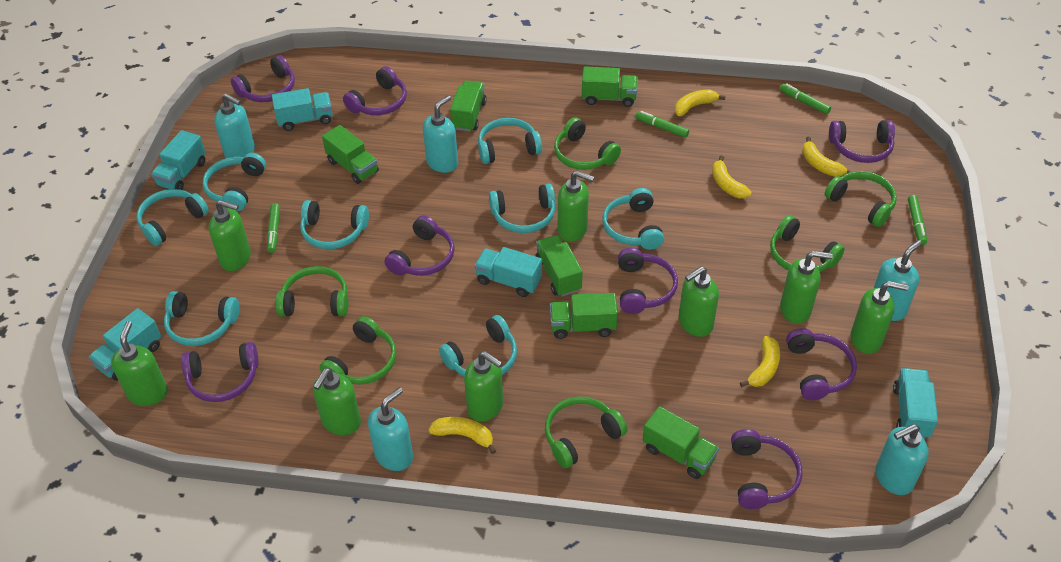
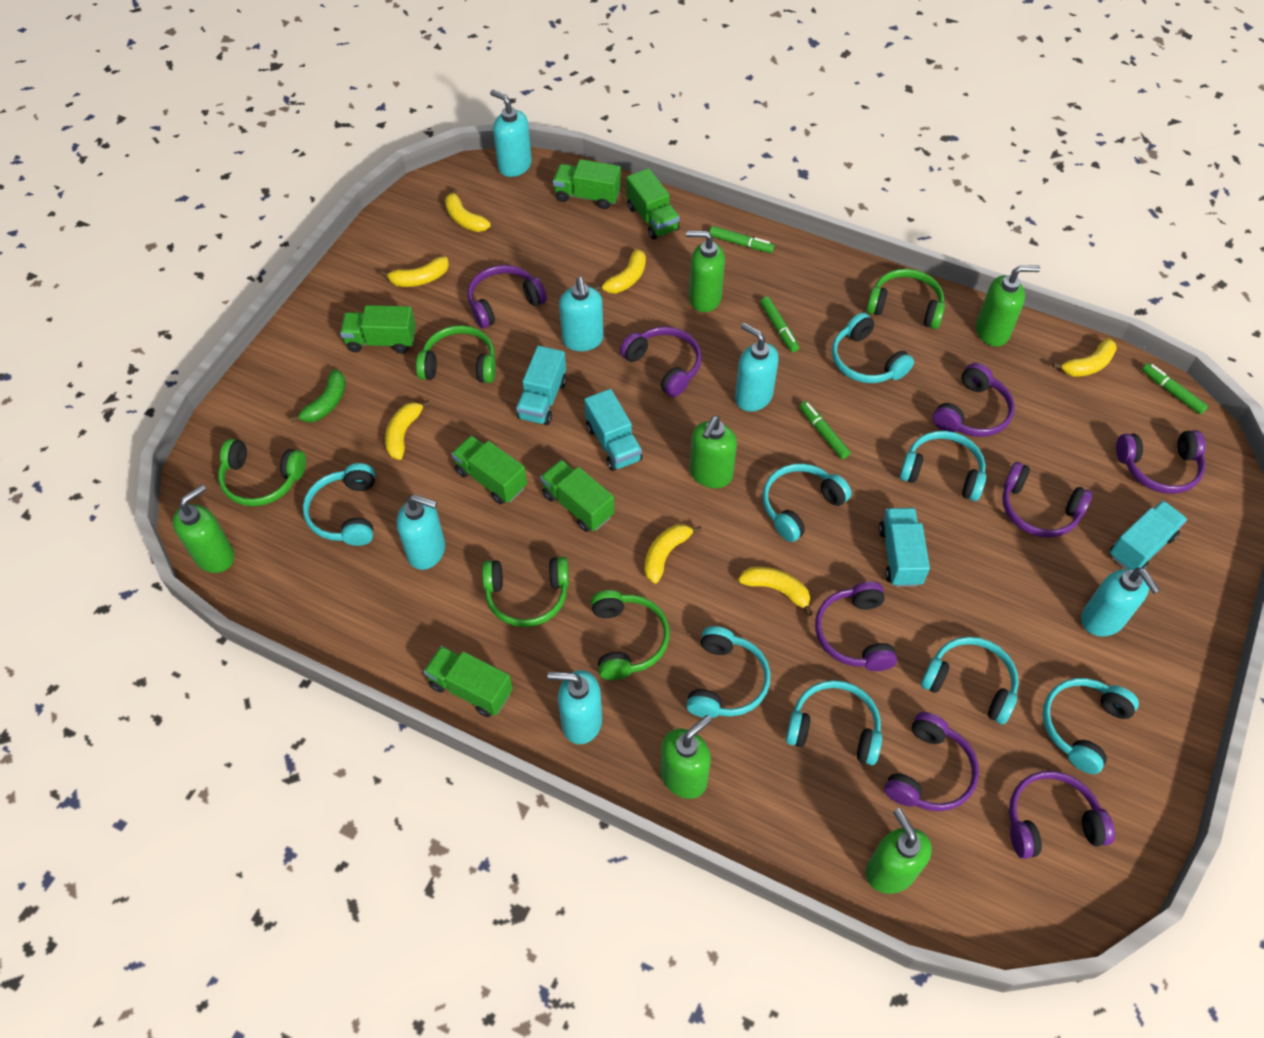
green banana: none = 0 -> [290,369,346,423] = 1
green headphones: [276,266,349,316] [320,316,396,385] [545,396,627,468] [554,117,621,170] [770,215,845,272] [825,171,897,227] = 6 -> [218,439,306,506] [416,325,496,383] [482,557,569,627] [591,590,670,680] [867,269,945,329] = 5
green soap dispenser: [111,321,168,406] [209,200,251,271] [313,368,361,435] [464,351,503,422] [558,171,594,242] [679,266,719,337] [780,251,833,324] [851,281,909,354] = 8 -> [173,484,234,573] [660,715,712,799] [686,231,725,312] [690,416,737,488] [866,808,932,894] [976,265,1040,347] = 6
turquoise soap dispenser: [214,93,255,158] [368,387,413,471] [423,95,458,173] [874,240,922,321] [875,424,929,495] = 5 -> [397,495,445,570] [490,90,532,177] [548,670,602,744] [559,277,604,351] [735,323,779,412] [1081,568,1160,636] = 6
turquoise truck: [89,308,161,381] [151,130,206,190] [272,88,332,131] [475,247,542,297] [893,368,938,439] = 5 -> [516,346,567,425] [584,389,642,471] [879,508,930,587] [1110,500,1187,570] = 4
yellow banana: [428,417,496,454] [675,90,726,116] [712,156,752,199] [740,336,780,387] [802,137,847,177] = 5 -> [380,256,449,287] [385,400,431,460] [445,187,491,232] [594,249,646,294] [645,524,702,584] [738,567,813,616] [1053,338,1117,377] = 7

